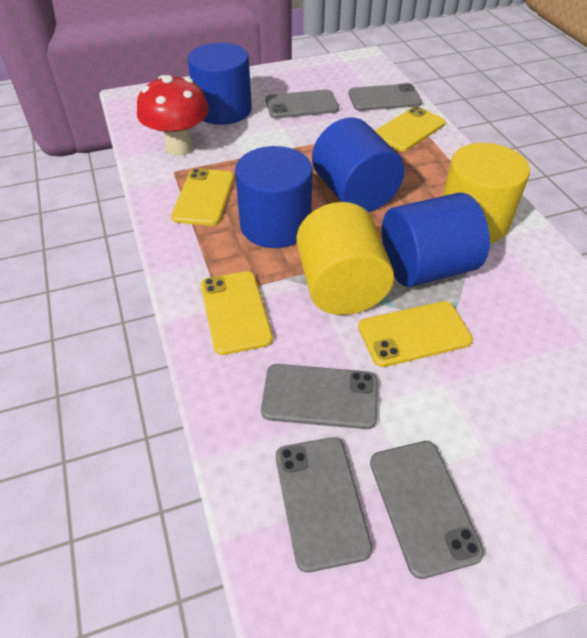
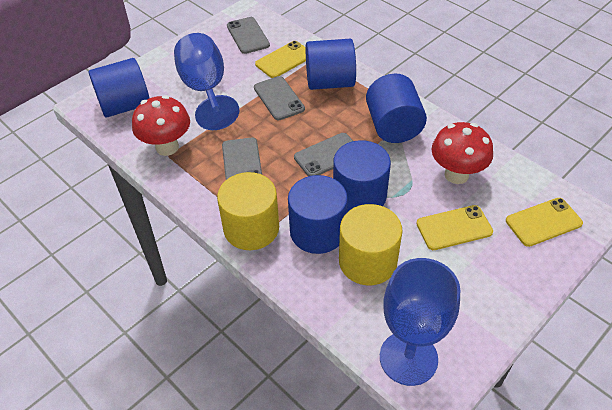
blue cylinder: [188,43,252,125] [235,146,313,248] [312,118,405,212] [382,192,490,287] = 4 -> [88,58,150,118] [288,175,348,254] [306,39,356,90] [333,140,391,212] [366,74,427,143] = 5
blue goblet: none = 0 -> [174,33,239,130] [380,258,460,386] = 2
grey phone: [261,364,378,429] [266,90,339,118] [276,437,373,572] [349,83,422,111] [370,441,484,579] = 5 -> [222,138,262,180] [227,17,270,54] [254,76,305,120] [294,133,353,176] = 4
red mushroom: [137,75,209,156] = 1 -> [132,95,190,156] [432,122,493,184] = 2
yellow phone: [171,168,234,226] [201,271,273,355] [358,301,473,367] [375,106,446,151] = 4 -> [255,41,306,78] [416,205,493,250] [506,198,583,247] = 3

